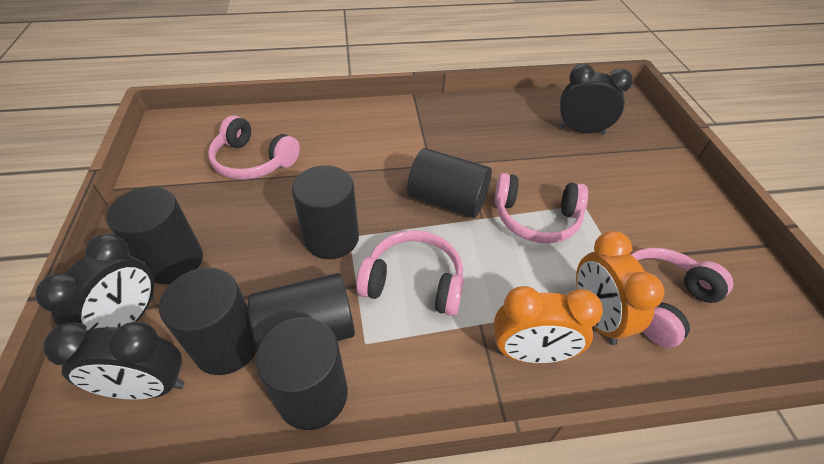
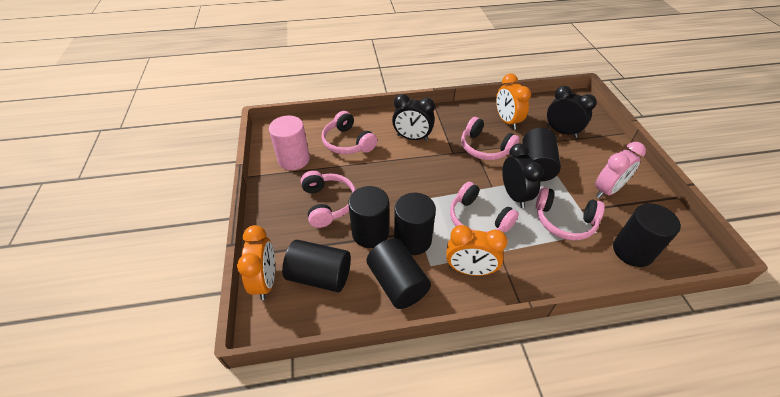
orange clock: [494,286,603,363] [576,231,664,345] = 2 -> [237,225,275,300] [446,225,508,276] [496,74,531,130] = 3
pink clock: none = 0 -> [595,142,646,198] = 1
pink cylinder: none = 0 -> [269,115,310,170] = 1
pink headphones: [208,115,300,180] [356,230,464,316] [495,173,588,243] [631,248,733,348] = 4 -> [301,171,356,228] [321,111,377,154] [450,182,519,233] [461,117,520,160] [536,187,605,240] = 5

